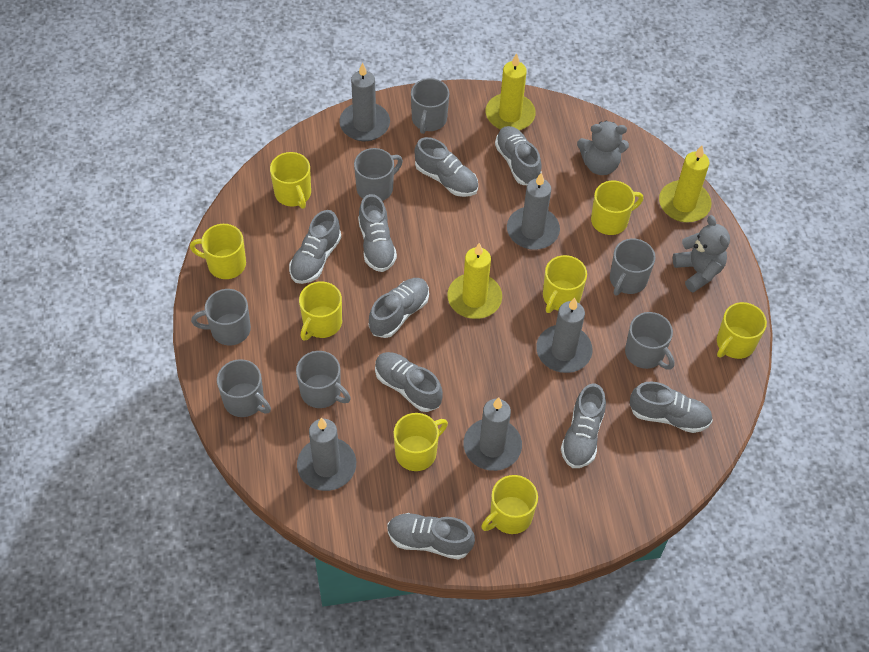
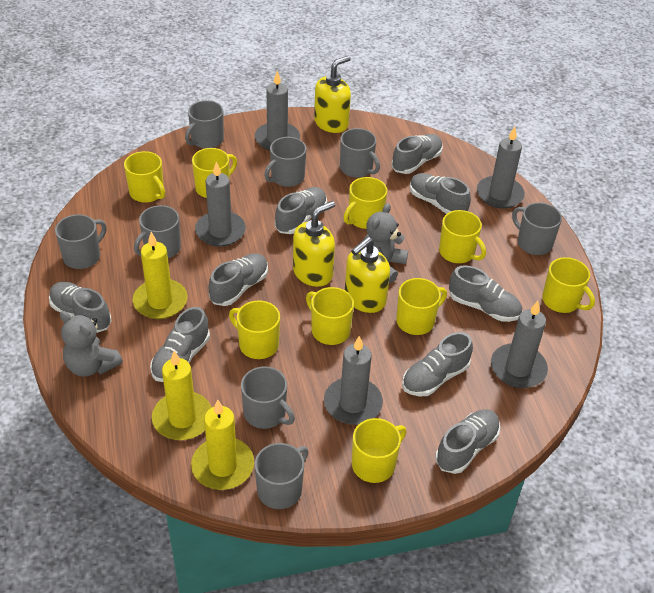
grey mug: [191,289,251,345] [217,359,271,417] [296,351,351,408] [354,148,403,201] [411,78,449,134] [610,239,656,295] [625,312,675,370] = 7 -> [55,214,107,269] [134,205,181,258] [185,100,224,149] [241,366,295,429] [255,443,309,509] [265,137,307,187] [340,128,380,178] [512,202,562,255] = 8
yellow mug: [190,224,246,279] [270,152,311,209] [299,281,342,341] [393,413,448,471] [481,475,538,534] [543,255,587,313] [591,180,643,235] [717,302,767,359] = 8 -> [124,151,165,203] [192,148,237,198] [229,300,280,359] [306,287,354,345] [344,177,387,229] [352,418,406,483] [396,278,447,335] [439,210,486,263] [542,257,595,313] = 9
yellow soap dispenser: none = 0 -> [293,201,335,287] [314,56,351,133] [345,237,390,313] = 3

